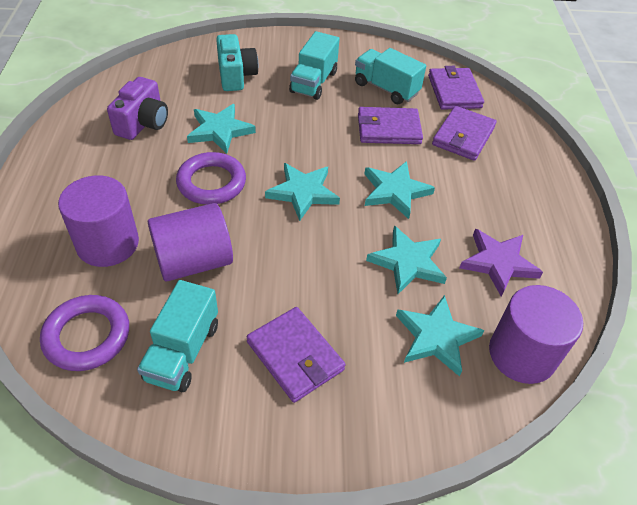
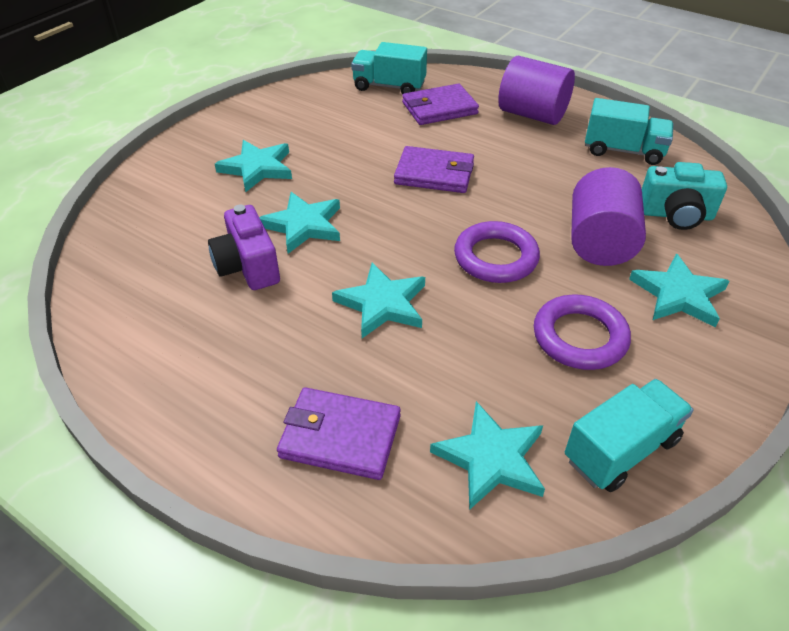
purple cylinder: [58,176,139,267] [148,203,233,282] [489,285,583,384] = 3 -> [498,56,575,125] [571,167,646,266] = 2
purple star: [459,229,543,297] = 1 -> none = 0
purple wallet: [247,307,345,403] [358,107,423,144] [428,66,484,110] [432,106,497,161] = 4 -> [277,387,401,480] [394,146,474,193] [402,84,479,125] = 3

